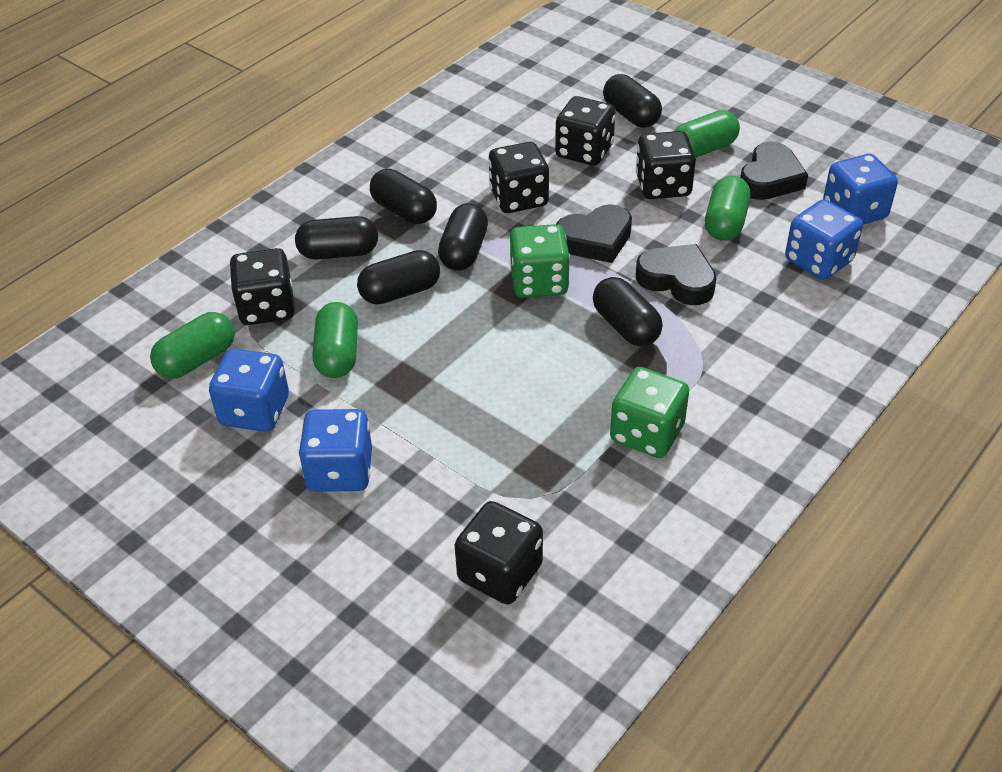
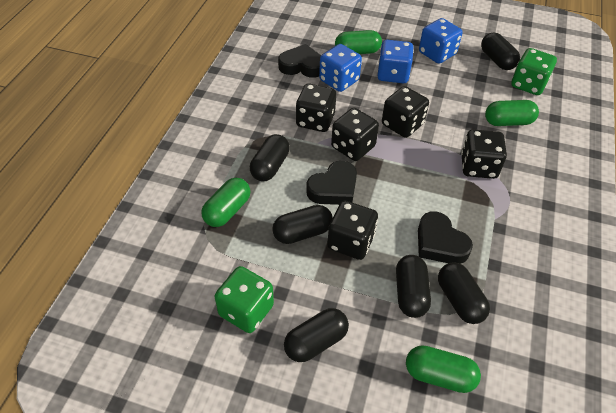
blue dice: [209,349,289,432] [299,409,372,492] [785,199,863,280] [823,154,898,224] = 4 -> [319,44,362,92] [377,40,414,83] [419,18,462,64] = 3

